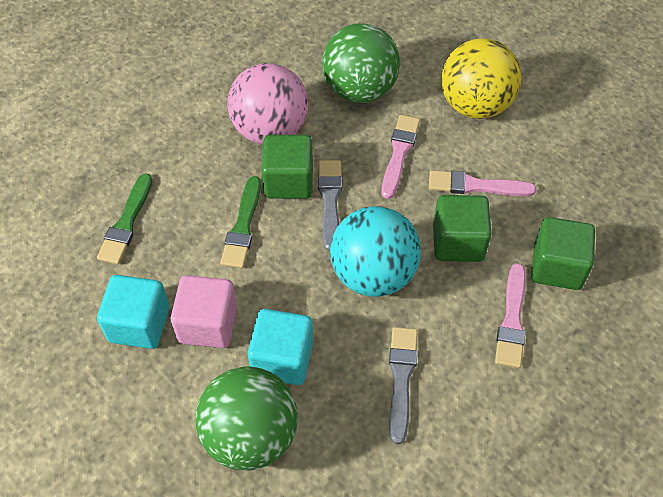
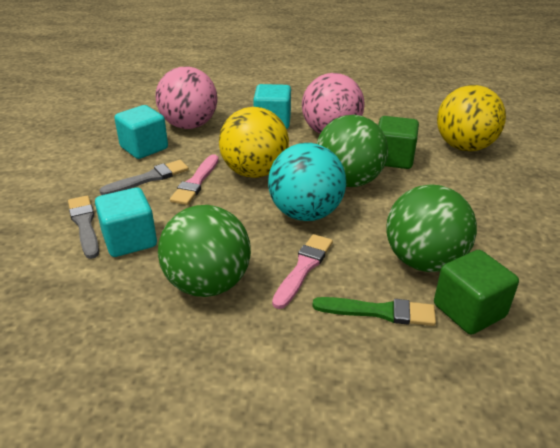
green ball: [196,367,298,471] [322,23,400,103] = 2 -> [158,205,251,297] [317,115,388,187] [386,184,477,272] = 3
green brush: [97,173,152,264] [220,176,261,268] = 2 -> [312,297,436,326] = 1
green cube: [261,135,313,199] [433,195,492,262] [531,217,595,290] = 3 -> [378,116,419,169] [434,250,519,335] = 2
pink ball: [227,63,308,145] = 1 -> [155,67,218,129] [302,73,365,134] = 2
pink brush: [381,115,420,199] [429,170,536,196] [495,263,526,368] = 3 -> [170,154,219,205] [272,234,333,309] = 2
pink cube: [171,275,237,348] = 1 -> none = 0
turquoise cube: [97,275,169,349] [248,309,313,385] = 2 -> [95,187,157,257] [114,105,168,159] [253,84,291,129] = 3
yellow ball: [441,38,521,119] = 1 -> [219,107,289,178] [437,85,506,151] = 2

